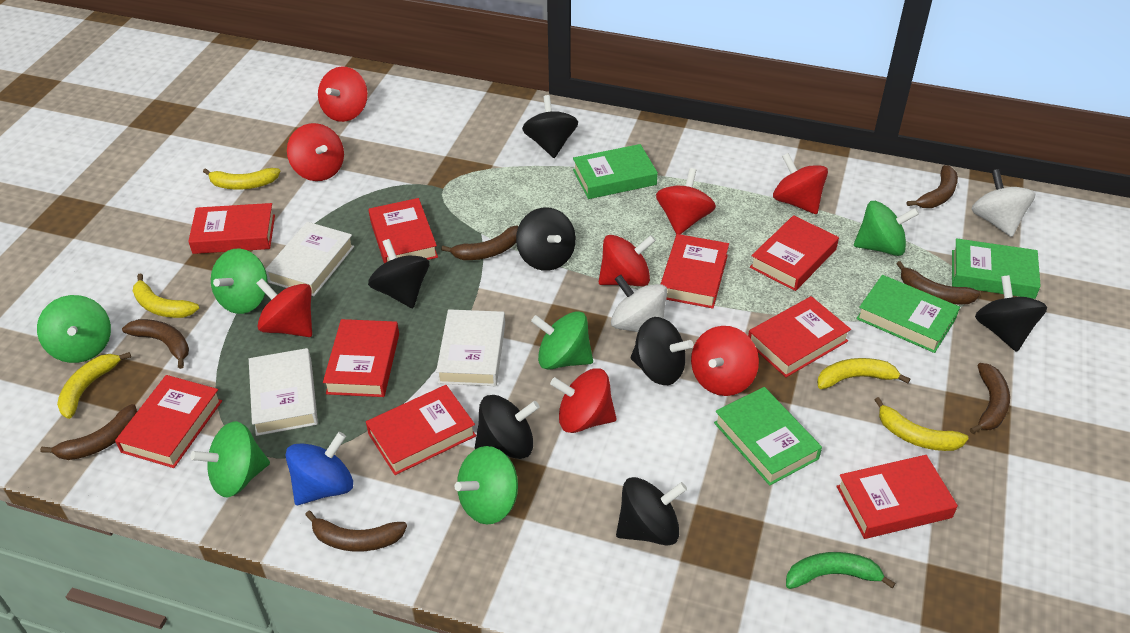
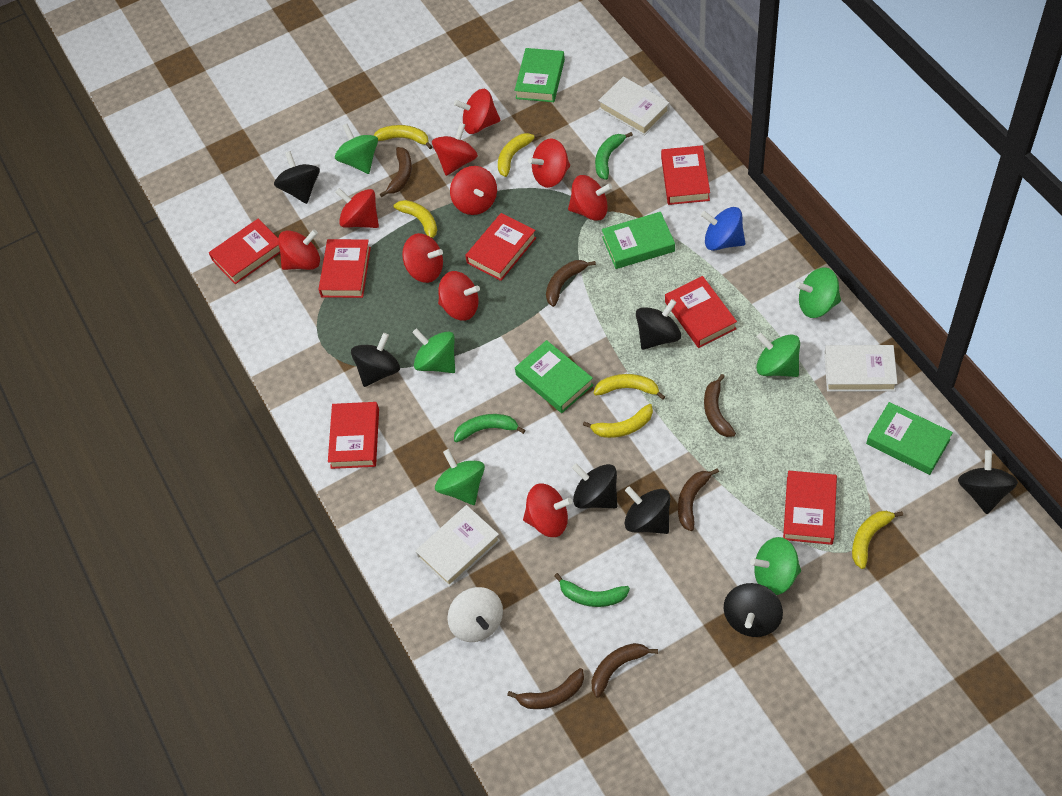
brown banana: [40,404,137,460] [122,319,189,369] [305,511,407,552] [441,226,518,260] [896,261,980,305] [907,165,958,208] [970,363,1010,434] = 7 -> [380,147,412,197] [507,668,584,709] [546,260,596,307] [591,643,658,697] [678,468,719,531] [704,374,736,437] = 6
green banana: [786,552,896,589] = 1 -> [454,414,525,443] [554,573,630,607] [595,132,633,180] = 3
red book: [115,375,222,468] [188,203,275,254] [323,319,399,397] [366,385,476,475] [369,198,438,263] [661,234,729,309] [748,296,851,377] [750,215,839,291] [837,455,958,539] = 9 -> [209,219,280,284] [318,239,371,298] [328,402,379,469] [465,213,536,281] [661,145,710,205] [665,276,737,348] [783,471,837,545] = 7
red spinning top: [256,278,312,337] [287,123,344,181] [318,67,368,122] [550,368,617,433] [599,235,656,286] [656,168,716,234] [691,326,759,396] [773,153,828,214] = 8 -> [278,230,320,270] [336,188,379,228] [402,233,443,283] [432,123,478,176] [438,271,480,321] [450,166,497,215] [454,89,501,134] [523,483,572,537] [528,138,570,188] [568,175,612,221] = 10
white spinning top: [611,275,667,332] [971,169,1035,237] = 2 -> [447,587,503,642] = 1
yellow banana: [57,352,131,419] [133,274,199,318] [203,168,280,190] [817,358,910,389] [874,397,969,451] = 5 -> [374,125,432,149] [393,200,437,239] [498,133,541,177] [583,404,653,438] [594,374,665,400] [852,511,903,569] = 6

